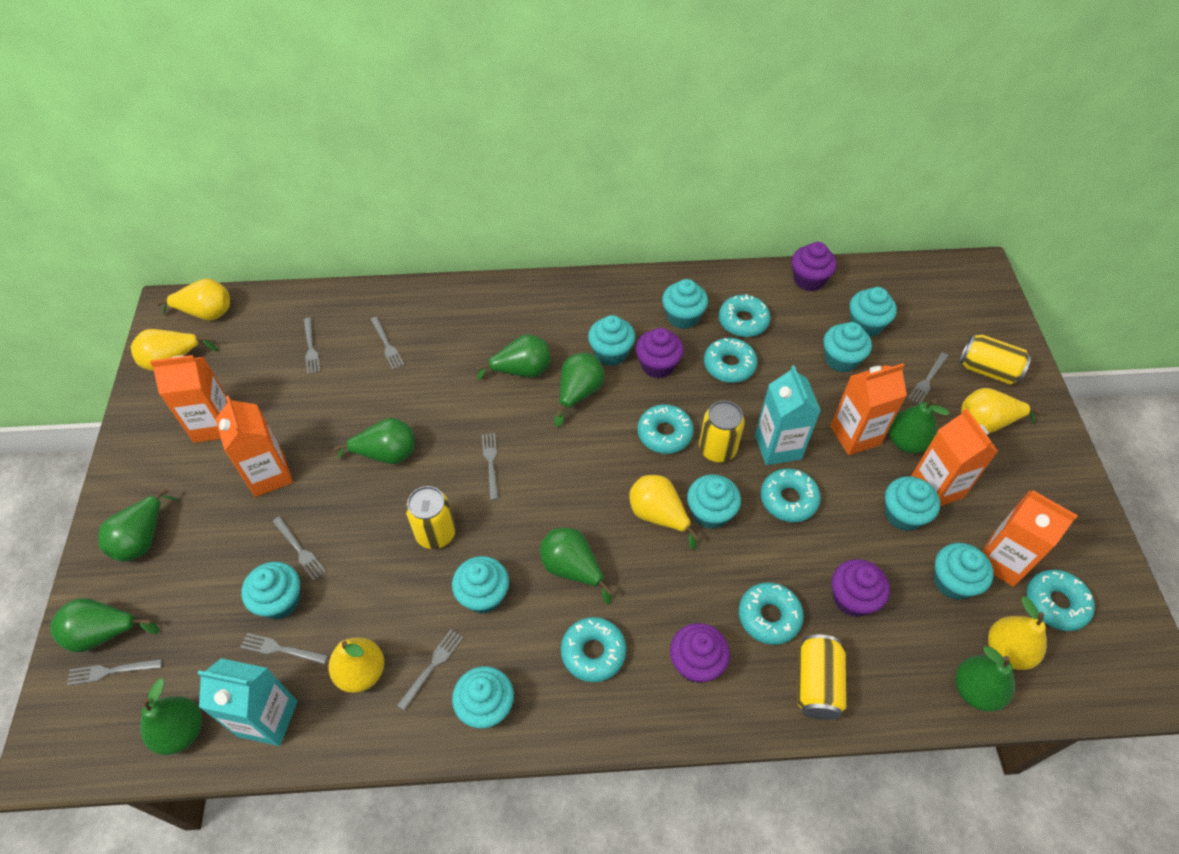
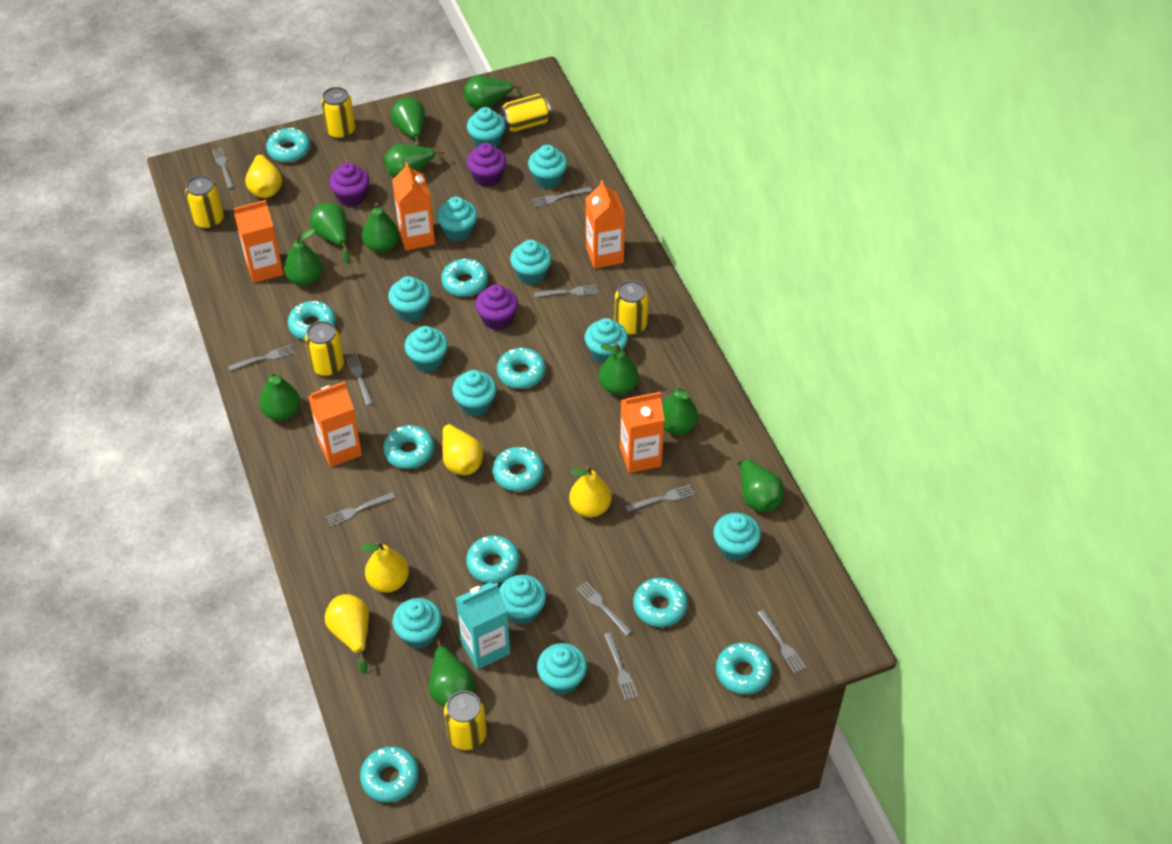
green pear: [50,598,160,653] [98,488,178,562] [140,678,202,755] [334,418,414,464] [476,334,550,380] [540,528,612,604] [554,353,604,427] [889,399,949,454] [955,646,1015,712] = 9 -> [259,371,300,421] [284,229,322,286] [310,203,350,263] [362,203,399,253] [384,144,446,178] [390,97,425,147] [429,639,474,707] [464,75,523,110] [599,343,639,395] [662,385,698,435] [737,454,784,512] = 11
grey fork: [67,659,162,685] [240,633,328,664] [273,517,326,581] [304,318,320,374] [370,316,404,370] [397,630,463,711] [482,433,499,500] [908,352,948,404] = 8 -> [212,148,234,189] [228,345,295,371] [326,492,395,527] [346,354,373,406] [531,187,592,207] [534,285,599,298] [576,581,632,636] [604,632,638,701] [626,484,695,512] [758,610,806,674] = 10
purple cupcake: [636,328,684,379] [670,623,730,683] [792,242,837,291] [832,559,890,617] = 4 -> [329,162,369,207] [467,143,506,187] [475,284,518,330] = 3
turquoise carton: [197,658,298,746] [755,365,821,465] = 2 -> [455,583,510,670] = 1
turquoise cupcake: [241,562,300,619] [452,556,509,614] [452,666,514,728] [588,315,636,366] [662,279,708,329] [687,474,741,529] [823,322,872,373] [850,287,897,337] [885,476,940,531] [934,543,994,600] = 10 -> [388,276,431,322] [392,598,442,649] [404,326,448,372] [437,197,478,242] [452,370,497,417] [467,107,506,148] [499,575,546,625] [510,240,552,285] [528,145,568,189] [537,643,587,695] [585,318,628,364] [713,513,761,561] = 12
turquoise donut: [561,617,626,682] [638,404,694,454] [704,338,757,383] [719,294,770,337] [739,582,804,645] [761,468,821,522] [1027,570,1095,631] = 7 -> [266,128,310,162] [288,301,336,340] [360,746,419,803] [383,425,434,469] [441,259,488,297] [466,536,520,583] [493,447,544,491] [497,348,546,389] [633,578,688,627] [716,642,772,695] = 10
yellow can: [406,486,456,549] [699,401,745,462] [797,635,846,720] [959,334,1031,385] = 4 -> [185,176,224,229] [305,321,344,376] [321,87,355,139] [444,691,487,750] [499,94,551,132] [615,280,648,335] = 6
yellow pear: [131,329,218,371] [157,279,230,320] [328,637,384,693] [629,475,699,550] [961,388,1041,433] [988,597,1046,670] = 6 -> [245,151,282,198] [325,594,369,674] [361,541,409,593] [441,419,483,475] [569,466,612,517] = 5

